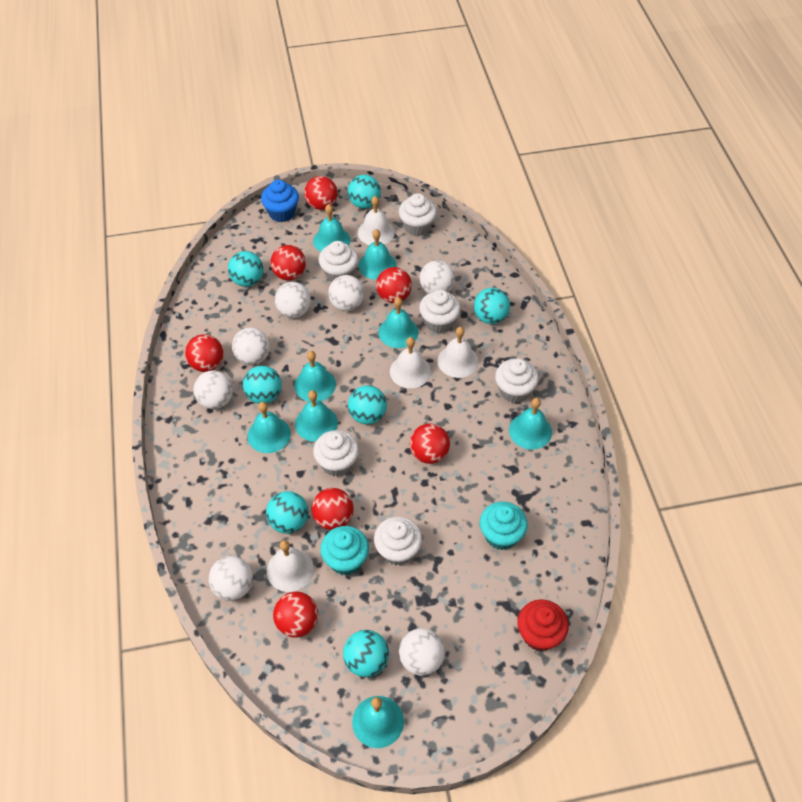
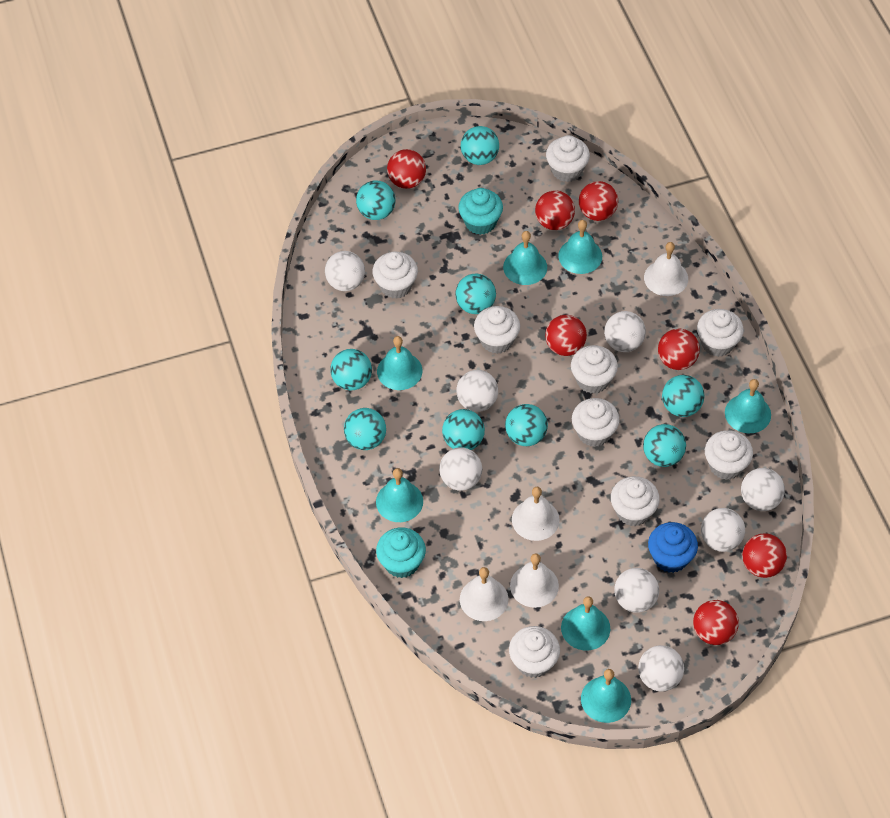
red cupcake: [517,599,569,651] = 1 -> none = 0
turquoise ball: [228,251,263,287] [243,366,282,404] [266,491,308,534] [343,630,389,677] [348,175,381,209] [348,385,387,425] [474,288,510,324] = 7 -> [330,349,372,390] [344,408,386,450] [356,181,396,220] [442,409,485,450] [455,273,496,314] [461,126,499,165] [505,404,548,446] [643,424,686,467] [662,375,705,417] = 9
turquoise bell: [248,402,291,453] [294,351,336,402] [295,390,338,442] [313,204,351,252] [352,696,404,748] [358,229,397,280] [378,297,418,348] [509,398,552,450] = 8 -> [376,468,423,522] [377,336,423,390] [503,231,547,285] [558,220,602,274] [561,596,610,651] [581,669,631,723] [725,379,771,433] = 7
white ball: [194,370,233,409] [209,556,253,601] [232,327,270,365] [274,282,311,318] [328,275,364,311] [399,628,445,676] [419,260,455,294] = 7 -> [325,251,365,291] [439,448,482,491] [456,370,498,412] [604,311,646,352] [614,568,659,613] [638,645,684,692] [701,508,745,552] [741,468,785,511] = 8
white cupcake: [313,430,359,477] [319,241,358,282] [374,517,422,566] [399,193,437,236] [419,289,461,333] [495,359,539,403] = 6 -> [372,252,418,299] [474,306,520,354] [509,626,560,678] [546,135,590,182] [571,345,618,394] [572,398,620,447] [611,476,660,526] [697,309,744,357] [705,430,753,480] = 9

